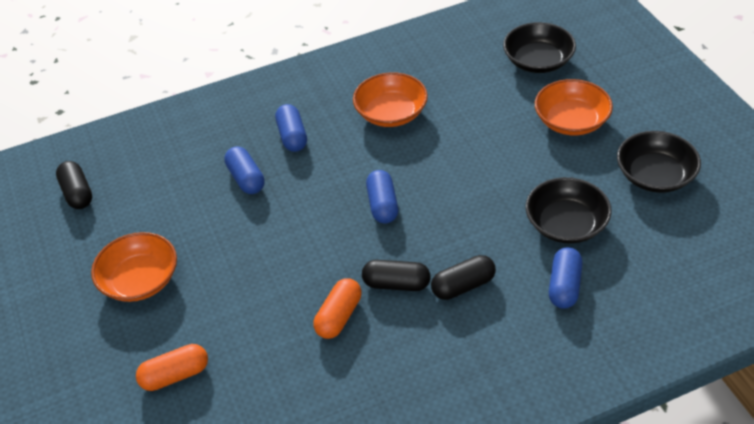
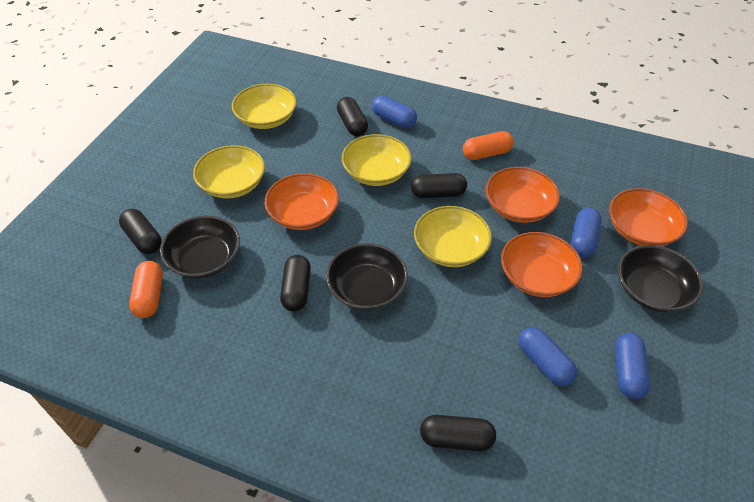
black capsule: [56,161,92,209] [362,260,431,291] [431,255,496,300] = 3 -> [119,209,161,254] [280,255,311,312] [337,97,368,136] [411,173,467,198] [420,415,496,451] = 5
orange bowl: [91,232,177,302] [353,72,428,127] [535,79,613,135] = 3 -> [265,173,339,230] [486,167,560,223] [501,232,582,297] [609,188,688,246] = 4
yellow bowl: none = 0 -> [193,145,265,199] [232,84,297,129] [342,134,412,186] [414,206,492,267] = 4

